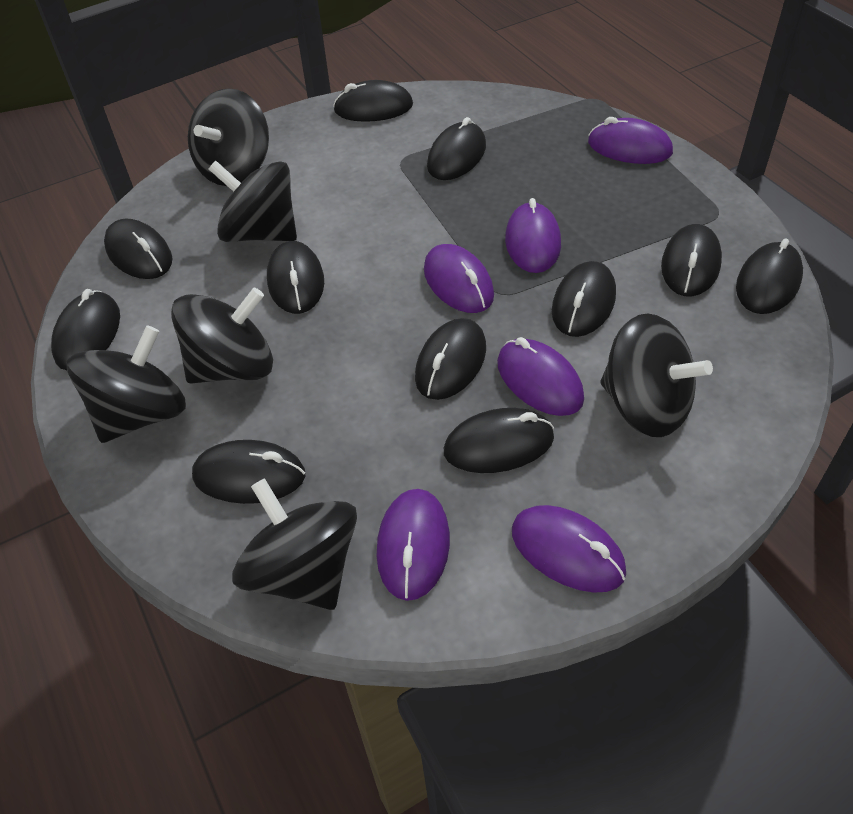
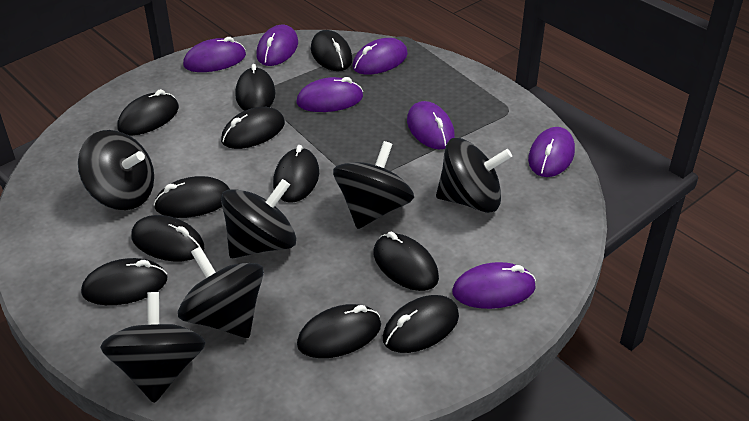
purple mouse: [377,489,450,601] [424,244,494,313] [497,337,584,416] [505,198,561,273] [512,505,626,593] [588,117,673,164] = 6 -> [183,37,246,72] [256,24,298,66] [296,77,363,112] [352,38,408,75] [407,101,455,149] [452,262,536,309] [528,127,575,177] = 7

